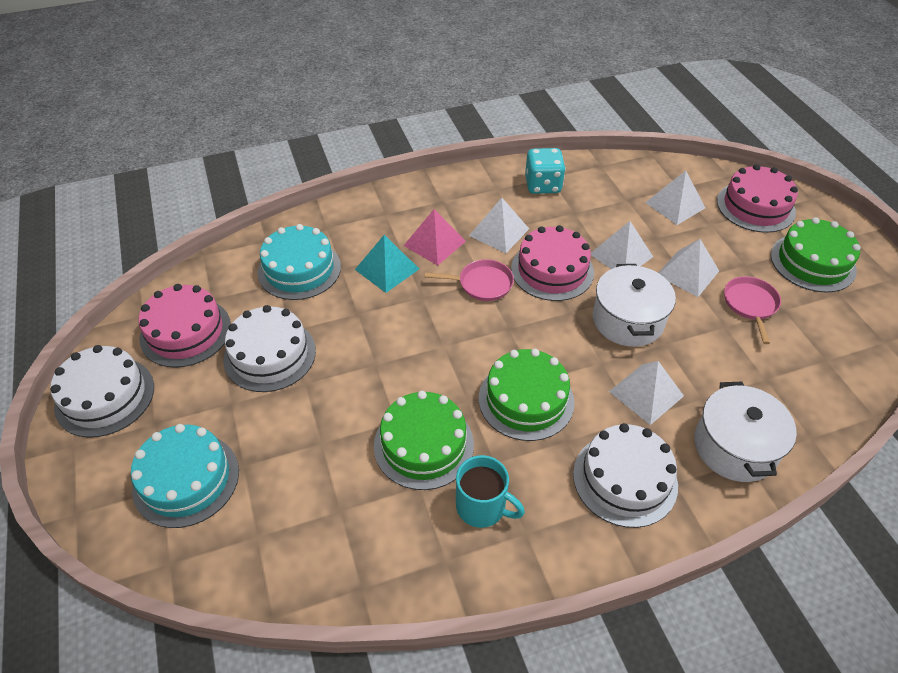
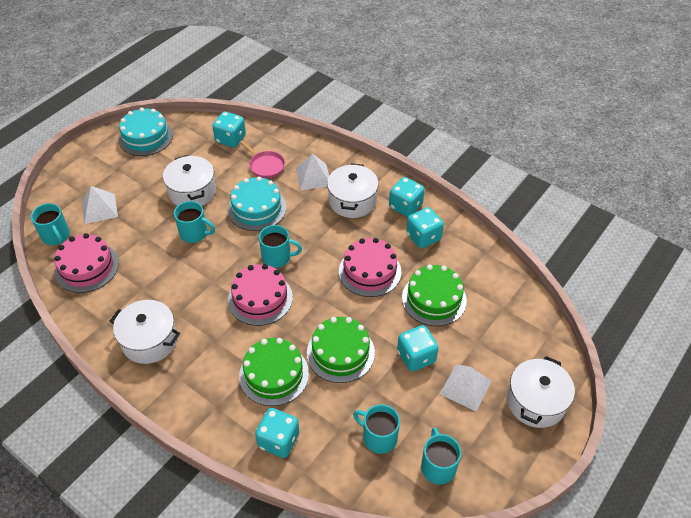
pink pan: [425,259,514,301] [724,276,781,344] = 2 -> [239,140,285,178] = 1
pink pyramid: [404,209,466,266] = 1 -> none = 0
turquoise dice: [525,148,566,194] = 1 -> [212,112,246,148] [255,408,299,458] [389,177,425,217] [397,325,439,372] [406,207,444,249] = 5
turquoise mug: [456,455,525,528] = 1 -> [31,203,70,245] [174,201,215,243] [259,225,302,268] [353,404,400,454] [421,427,461,484] = 5
turquoise pyramid: [355,235,419,293] = 1 -> none = 0
white cake: [50,345,154,438] [223,305,316,392] [573,423,678,528] = 3 -> none = 0
white pot: [593,264,676,347] [694,382,797,482] = 2 -> [110,300,180,364] [163,155,216,206] [327,163,379,218] [507,356,575,428] = 4
white pyramid: [469,198,529,253] [591,221,653,269] [609,361,684,425] [645,171,705,225] [659,239,719,297] = 5 -> [82,186,118,224] [296,154,329,190] [440,364,492,411] = 3

